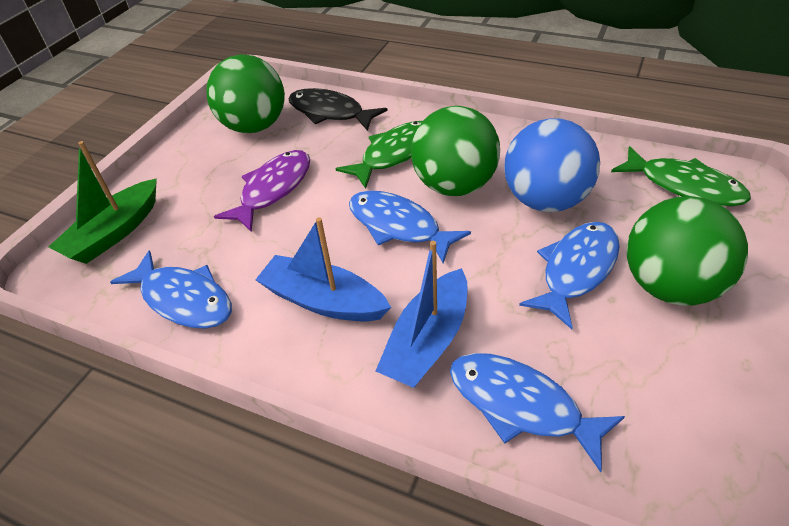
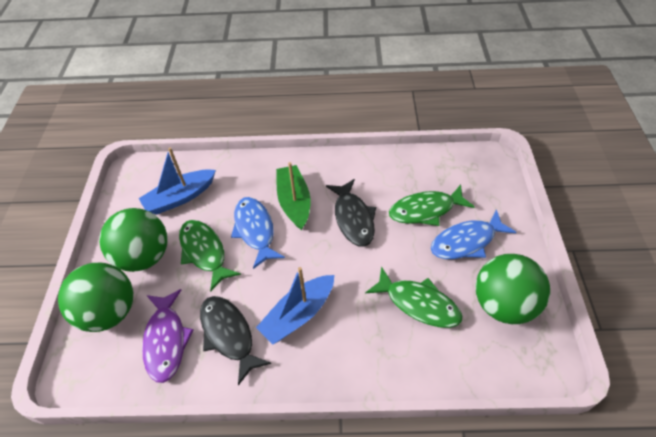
black fish: [288,88,388,131] = 1 -> [200,296,271,385] [326,179,376,247] = 2
blue ball: [504,118,600,212] = 1 -> none = 0
blue fish: [110,250,232,329] [349,190,471,263] [450,353,625,472] [519,222,620,329] = 4 -> [231,197,285,269] [431,209,516,259] = 2
green fish: [336,121,422,189] [611,146,751,206] = 2 -> [179,220,241,292] [365,266,462,328] [389,185,474,226] = 3

